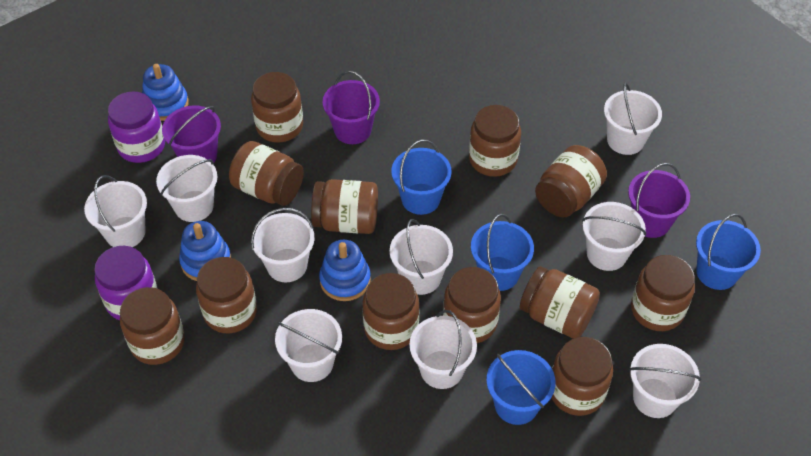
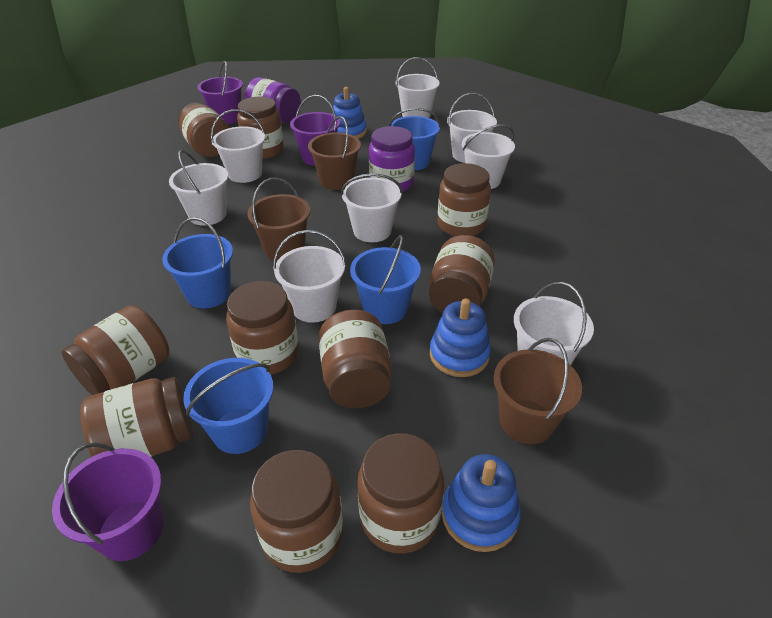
brown bucket: none = 0 -> [247,178,310,261] [308,116,361,190] [494,338,582,444] = 3
brown jar: [120,287,185,365] [196,257,257,333] [229,141,304,206] [251,72,303,143] [311,179,378,234] [362,273,419,350] [443,267,501,343] [469,105,521,177] [520,266,600,339] [535,145,607,217] [552,337,613,416] [631,255,695,331] = 12 -> [61,305,169,395] [80,377,193,457] [178,103,229,157] [226,281,299,375] [237,97,284,159] [250,450,343,573] [318,310,392,408] [358,433,444,554] [429,235,495,313] [437,163,491,236] = 10
white bucket: [84,175,147,247] [156,155,217,222] [251,208,315,282] [275,309,342,382] [390,219,453,295] [410,310,477,389] [582,202,646,271] [604,82,662,155] [629,344,701,418] = 9 -> [169,150,228,226] [211,109,265,183] [273,230,346,323] [341,173,403,242] [395,57,440,118] [447,93,497,163] [462,124,515,189] [514,282,594,365] = 8

